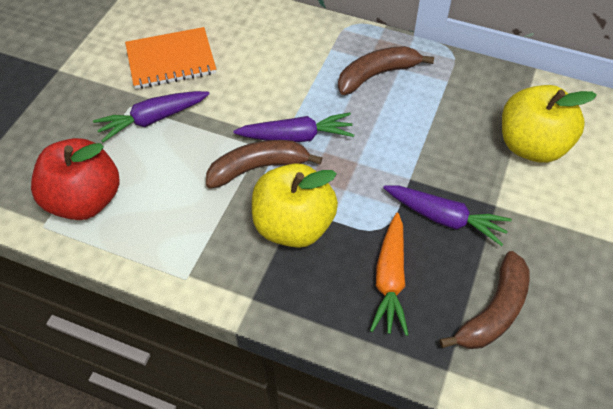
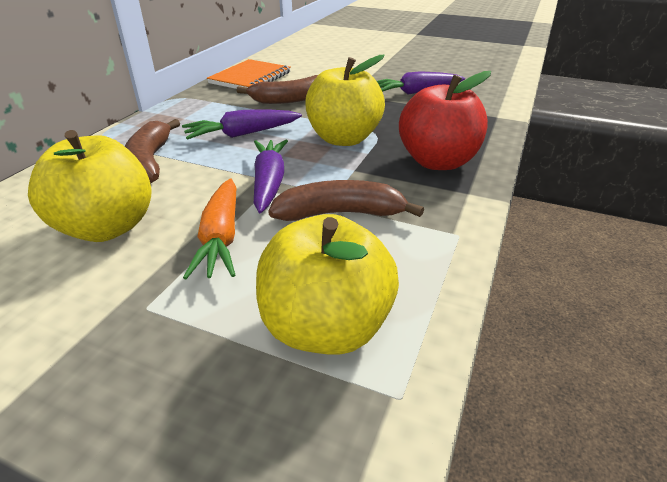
yellow apple: [252,163,338,248] [502,85,597,163] = 2 -> [28,130,151,242] [256,214,399,355] [305,55,385,146] = 3

